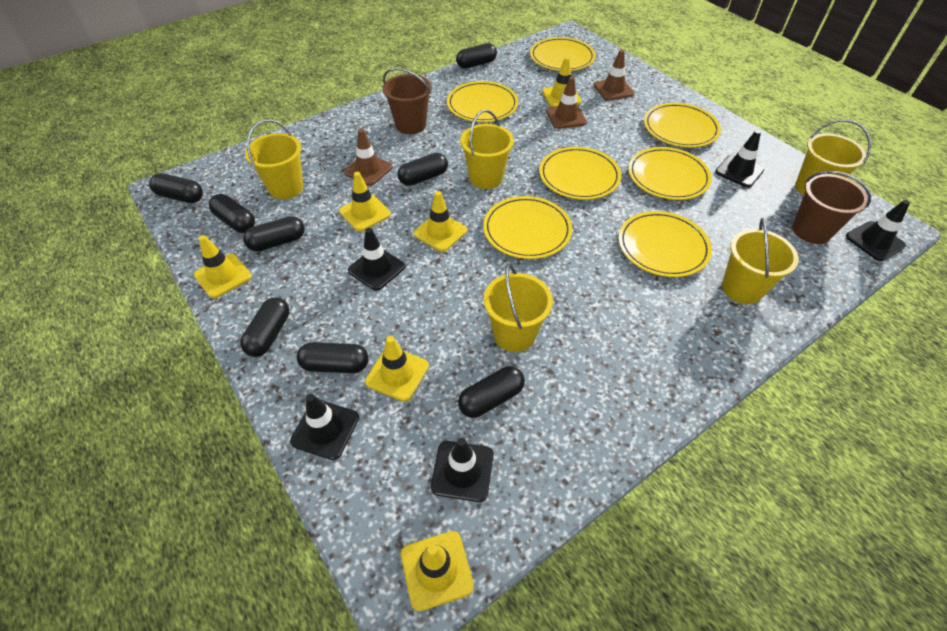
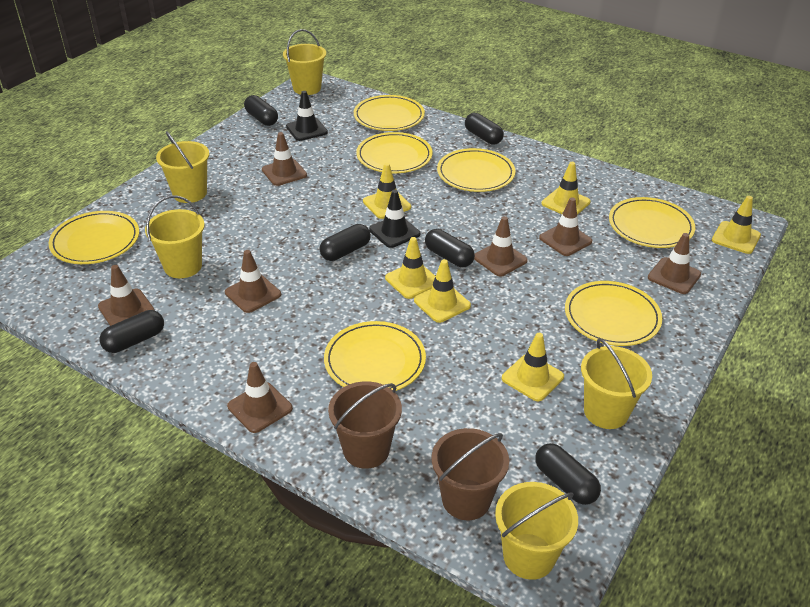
black capsule: [149,173,203,203] [209,194,255,233] [240,297,290,357] [243,216,305,251] [297,342,369,373] [398,153,448,186] [456,43,497,69] [458,366,525,418] = 8 -> [100,310,164,353] [244,95,278,126] [319,224,371,261] [425,229,475,267] [465,113,504,145] [535,443,601,505] = 6
black traffic cone: [290,394,359,460] [348,228,405,291] [431,438,494,502] [715,130,764,188] [846,200,910,261] = 5 -> [286,91,328,141] [369,190,420,248] = 2
brown traffic cone: [344,129,393,186] [546,77,587,129] [593,50,634,101] = 3 -> [98,265,154,326] [225,250,281,313] [227,362,293,433] [262,132,307,186] [474,216,528,276] [539,197,592,256] [648,233,701,294] = 7

